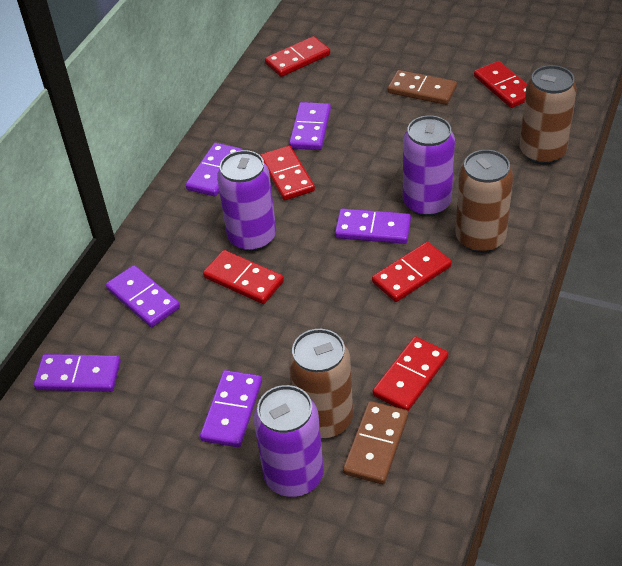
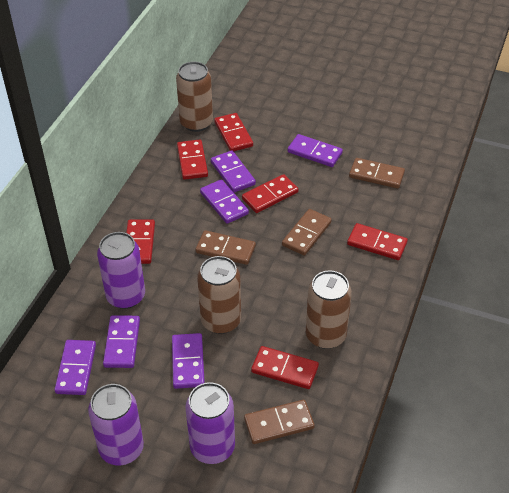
brown domino: [343,401,408,484] [388,70,457,105] = 2 -> [195,230,256,265] [244,400,315,444] [282,209,332,256] [349,158,405,189] = 4

